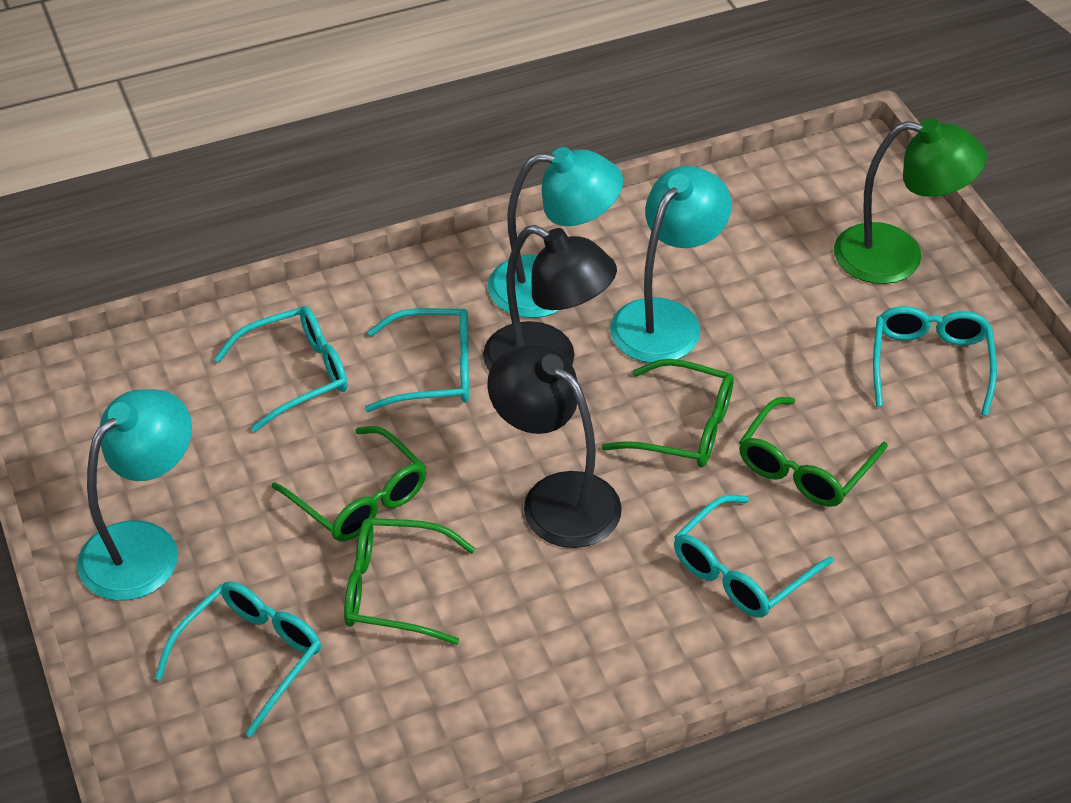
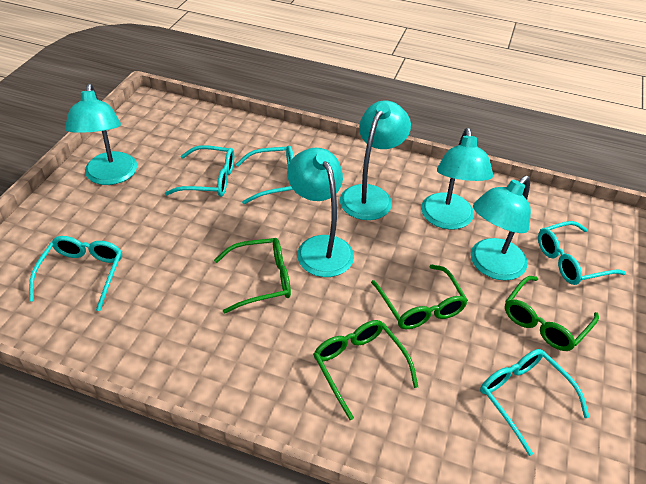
black lamp: [483,225,617,372] [488,344,622,548] = 2 -> none = 0
green lamp: [834,118,987,284] = 1 -> none = 0
turquoise lamp: [77,389,192,601] [488,147,623,318] [610,166,732,363] = 3 -> [65,84,137,185] [287,148,354,277] [340,101,411,220] [421,128,493,230] [471,176,531,281] = 5

